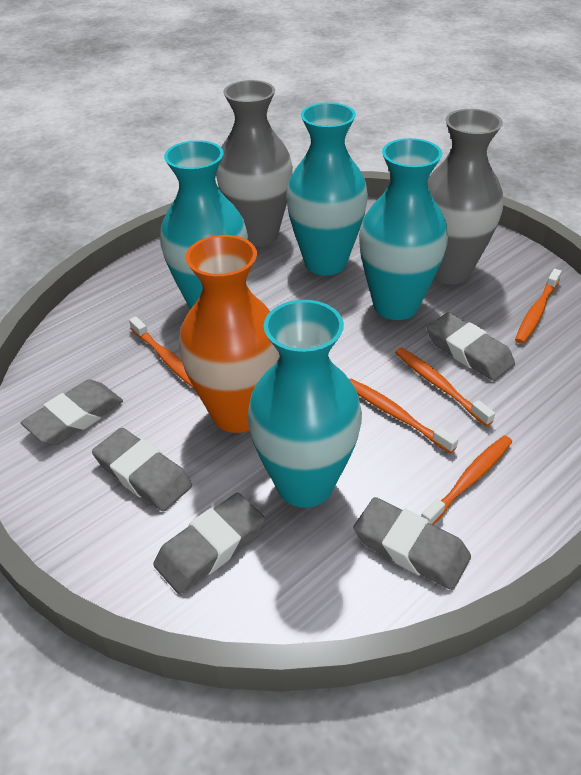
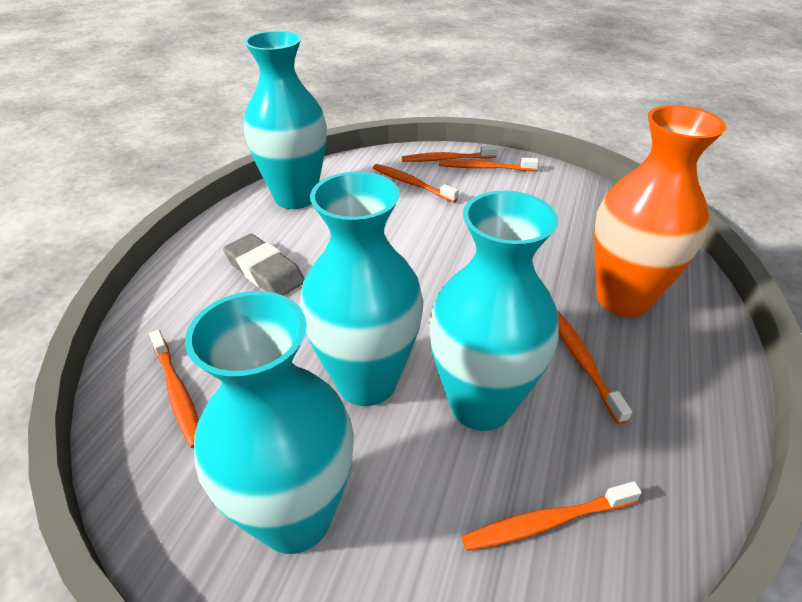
grey eraser: [21,379,123,445] [92,428,192,512] [153,493,265,594] [354,497,471,590] [427,312,515,381] = 5 -> [223,234,305,296] = 1
grey vase: [216,80,293,247] [428,109,503,284] = 2 -> none = 0
orange toothbrush: [129,316,194,388] [349,379,458,453] [395,347,495,426] [421,435,512,525] [515,269,562,344] = 5 -> [149,330,199,448] [373,164,459,202] [402,145,498,162] [439,158,539,171] [462,481,642,551] [558,311,632,424] = 6

